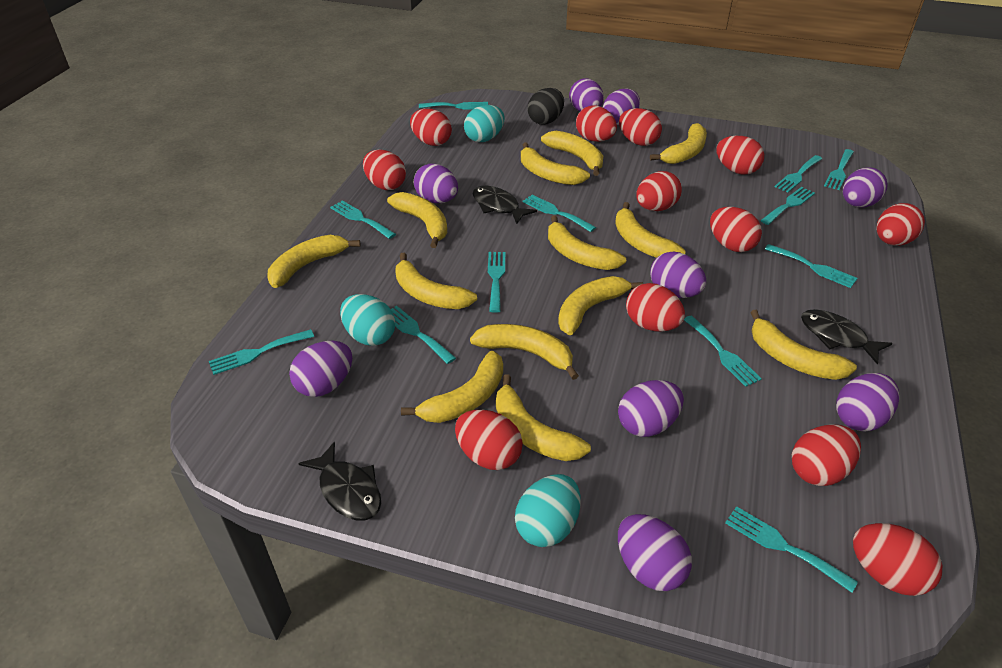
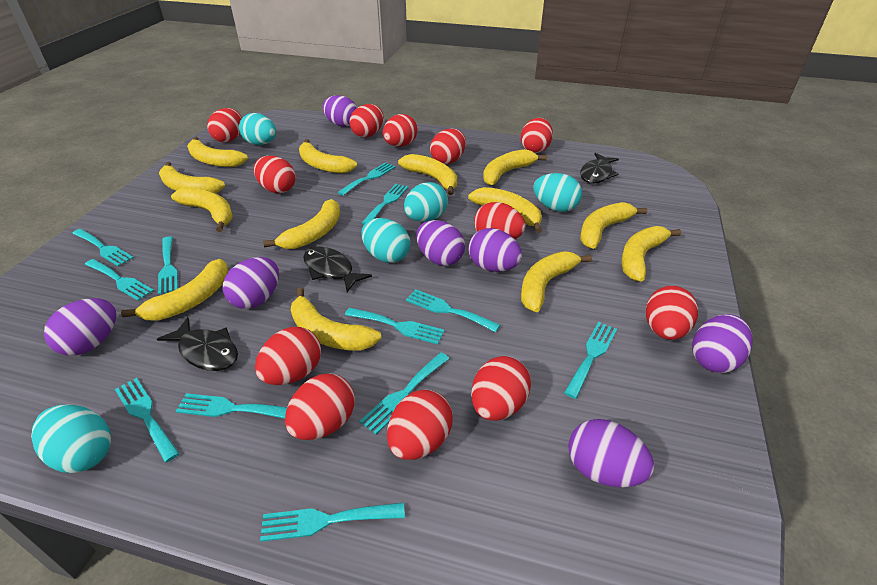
black egg: [527,88,564,125] = 1 -> none = 0
purple egg: [289,341,352,397] [414,164,458,203] [569,78,604,112] [603,88,640,125] [618,380,684,437] [618,514,692,591] [650,252,706,298] [836,373,899,432] [843,167,888,207] = 9 -> [44,298,116,356] [223,257,279,309] [323,95,357,127] [416,220,465,266] [468,228,522,272] [568,419,654,487] [692,314,753,373] = 7
turquoise egg: [340,294,395,346] [464,105,505,142] [515,474,580,547] = 3 -> [31,404,111,473] [239,113,276,145] [362,218,410,263] [404,182,448,222] [533,173,582,212] = 5

